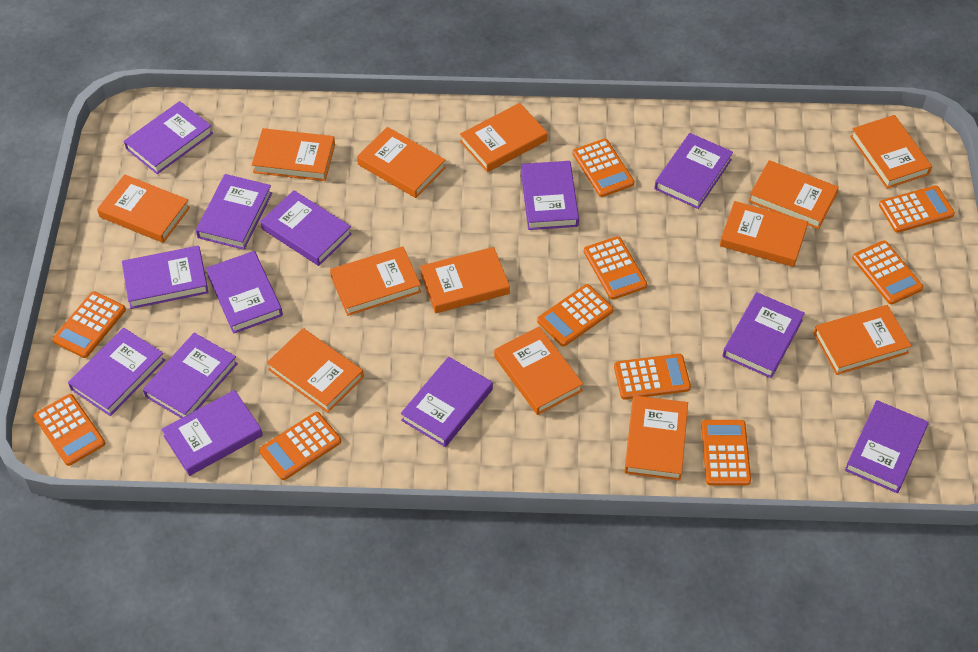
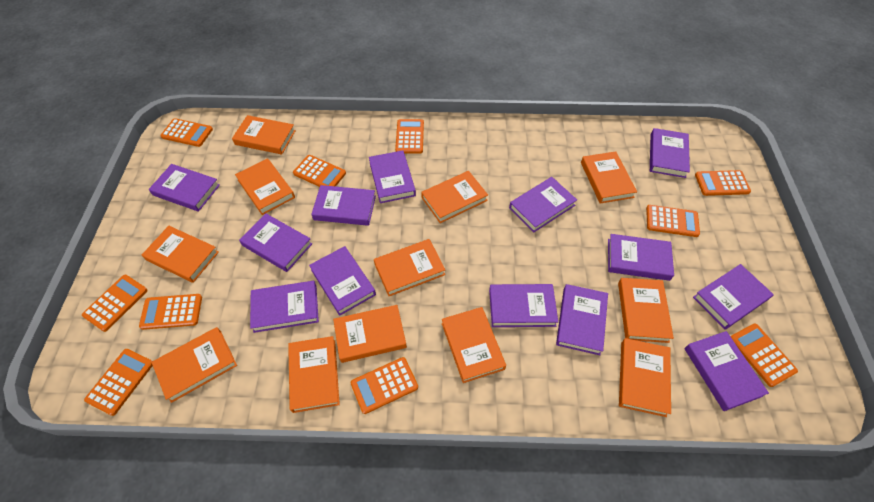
orange book: [97,174,190,243] [252,128,335,181] [267,328,364,413] [330,246,421,316] [357,127,446,198] [420,247,510,313] [460,103,548,172] [494,326,583,415] [624,395,688,481] [720,201,808,267] [748,160,839,229] [813,305,912,375] [850,115,932,189] = 13 -> [142,226,219,283] [152,327,237,403] [232,115,296,154] [235,158,295,215] [288,336,340,413] [333,305,407,363] [374,239,445,296] [421,171,488,223] [442,307,506,383] [581,151,637,203] [618,278,674,343] [619,338,671,417] = 12

